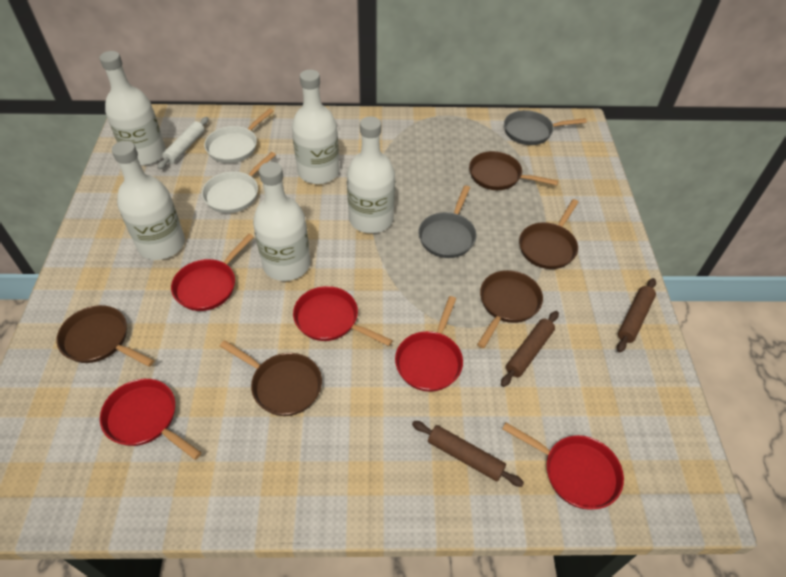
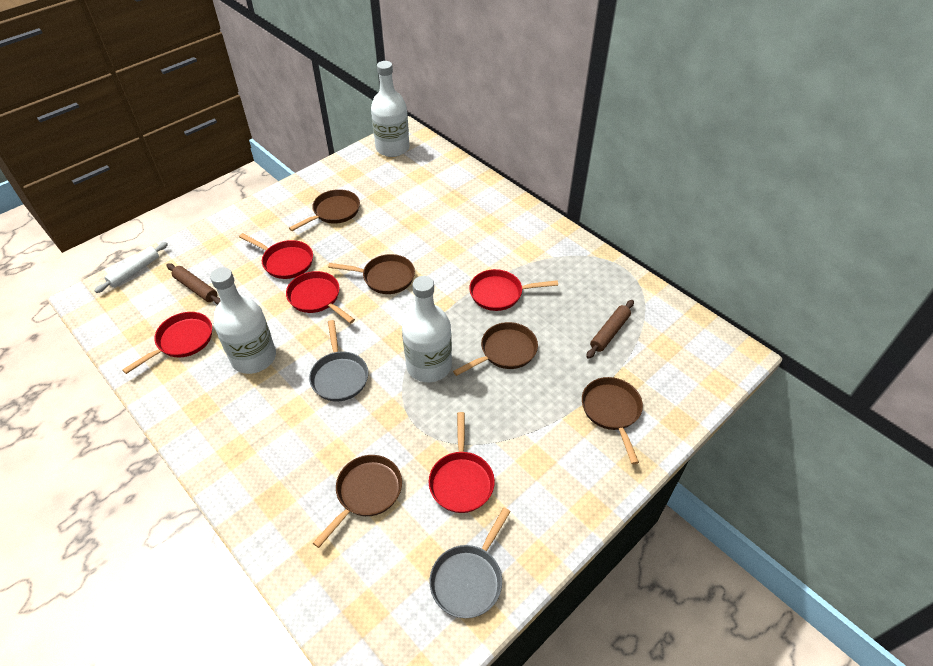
brown rolling pin: [412,421,524,487] [501,311,559,387] [617,278,656,353] = 3 -> [166,263,221,305] [586,300,634,359] = 2
white bottle: [99,51,166,166] [112,141,185,260] [253,162,311,281] [292,70,340,184] [347,117,395,233] = 5 -> [210,267,276,374] [371,61,410,157] [402,276,452,382] = 3
white pan: [202,152,276,213] [204,108,273,163] = 2 -> none = 0

